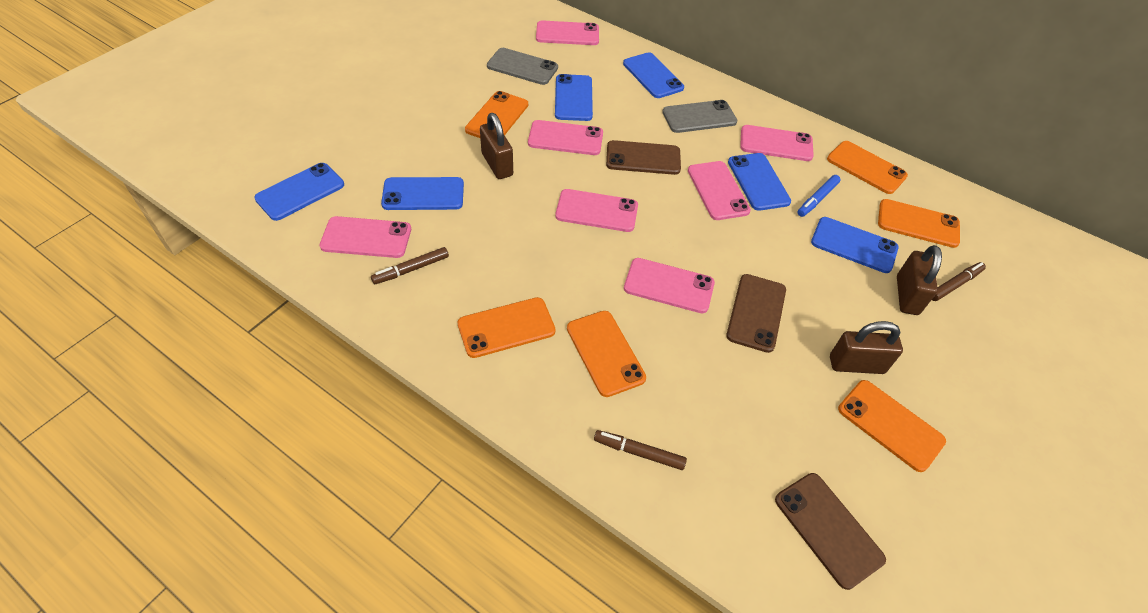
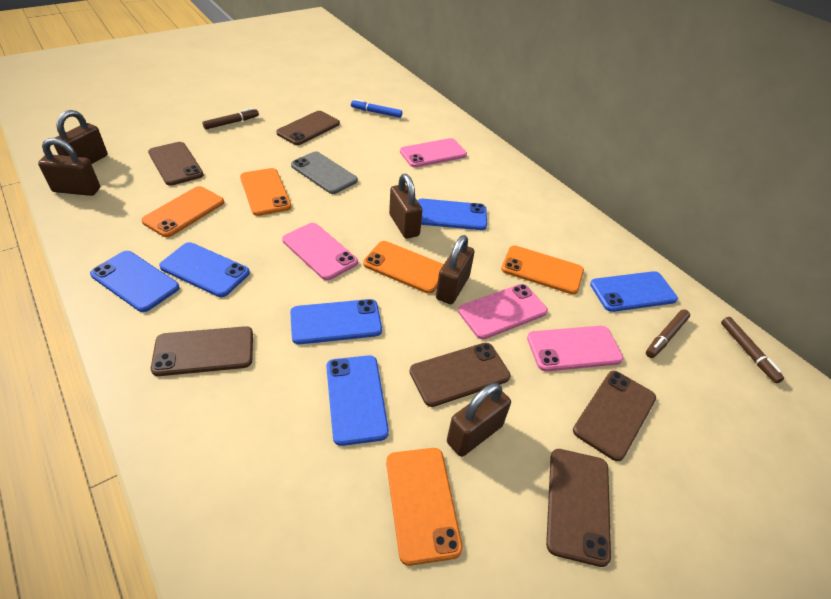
brown padlock: [480,113,513,179] [830,321,903,374] [897,245,942,315] = 3 -> [38,138,100,196] [54,110,108,164] [389,174,422,239] [436,235,475,304] [447,383,511,457] = 5
brown phone: [606,140,681,175] [726,274,786,353] [775,473,886,590] = 3 -> [148,142,204,186] [151,326,253,376] [276,111,340,145] [410,343,511,407] [546,449,611,567] [573,371,656,461] = 6
grey phone: [487,48,558,85] [662,100,737,133] = 2 -> [291,151,358,194] = 1
orange phone: [458,297,556,358] [465,91,528,138] [567,311,646,397] [827,141,908,194] [838,380,946,472] [878,199,960,248] = 6 -> [141,186,224,237] [240,168,292,216] [363,241,444,294] [386,448,463,566] [501,246,584,294] = 5
pink phone: [319,216,411,258] [528,120,603,155] [536,20,599,45] [555,189,638,232] [624,258,715,313] [688,161,751,220] [740,125,814,161] = 7 -> [282,223,358,280] [400,138,467,168] [458,284,548,339] [527,326,623,371] = 4

